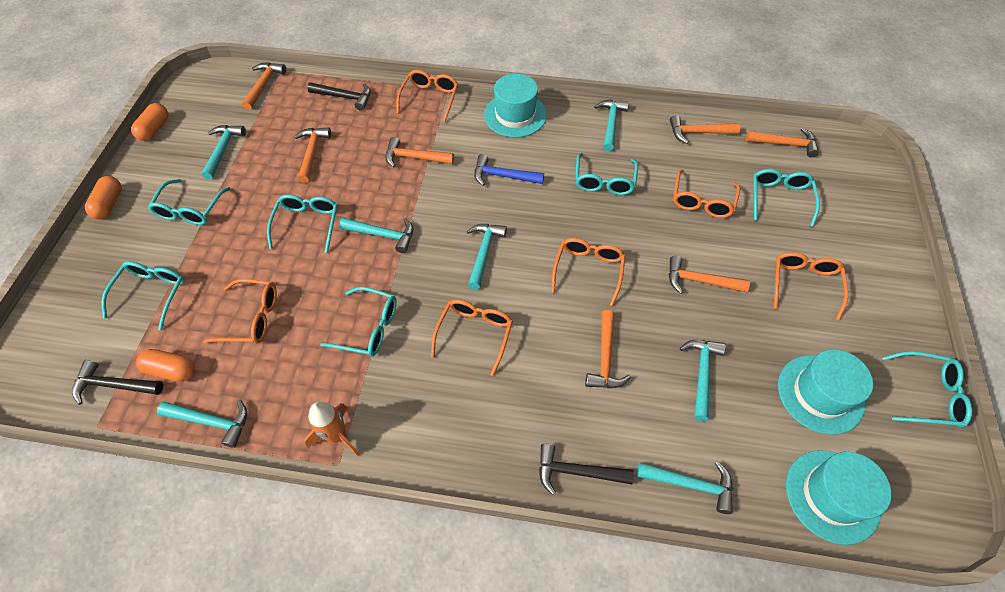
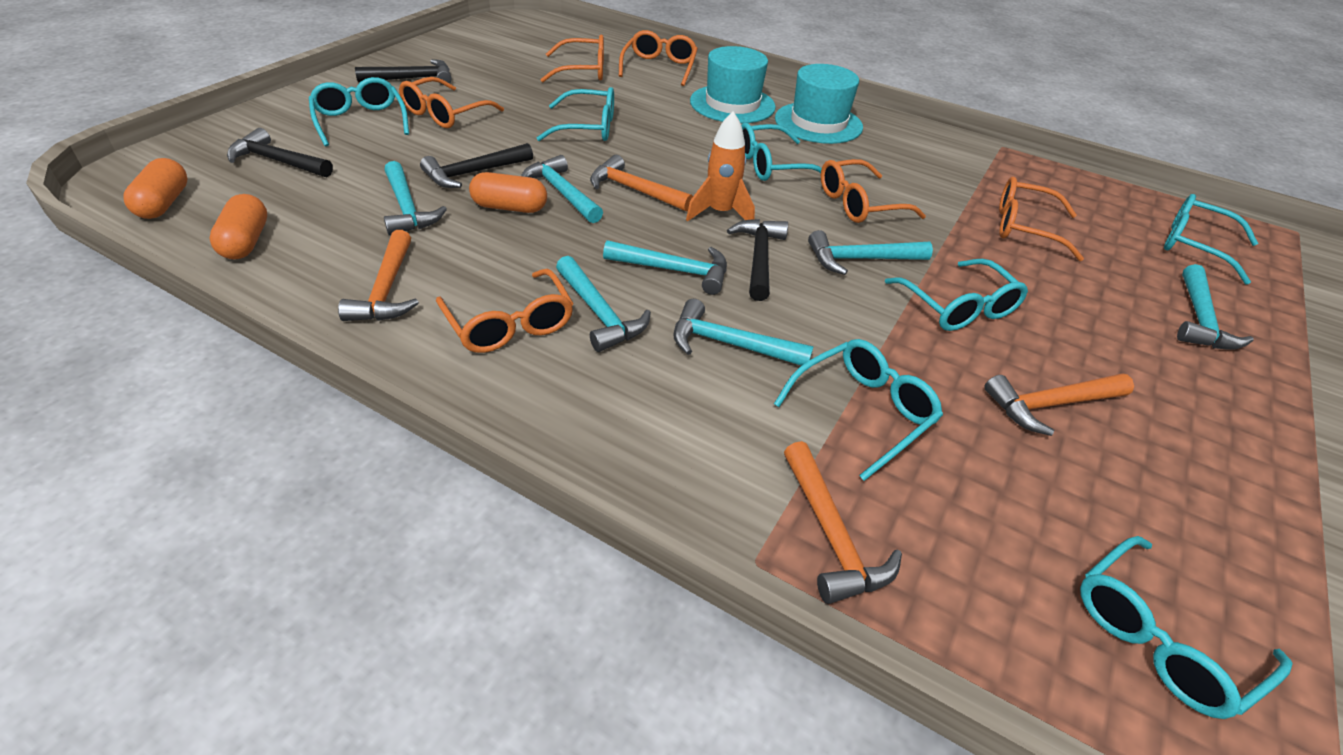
black hammer: [72,360,163,405] [307,82,371,111] [539,444,634,495] = 3 -> [227,128,333,177] [355,59,452,85] [420,143,533,188] [727,219,788,301] = 4
blue hammer: [474,154,544,186] = 1 -> none = 0
orange hammer: [242,62,286,110] [294,127,331,183] [386,137,454,168] [585,310,631,388] [669,256,750,294] [670,115,740,144] [746,128,819,157] = 7 -> [338,230,419,321] [590,155,693,212] [784,441,902,604] [984,373,1134,436] = 4
turquoise hat: [484,74,547,137] [778,349,873,435] [786,450,891,545] = 3 -> [690,46,776,123] [775,64,863,144] = 2

